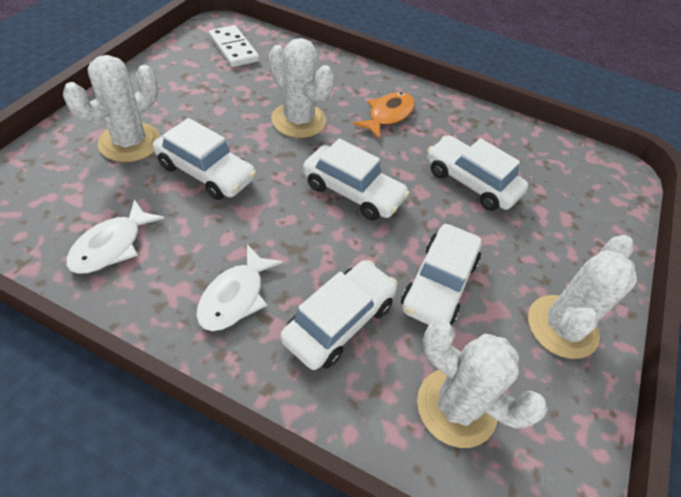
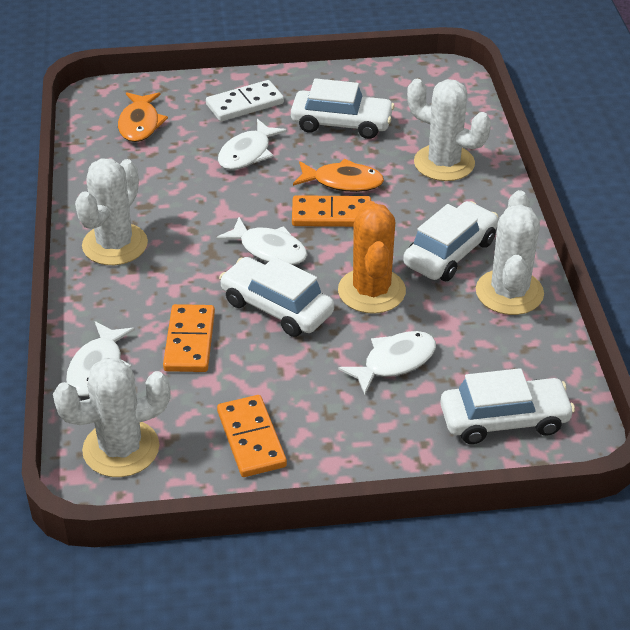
orange cactus: none = 0 -> [338,201,406,314] = 1
orange domino: none = 0 -> [163,304,215,372] [217,395,287,477] [292,195,371,227] = 3
orange fish: [353,92,415,139] = 1 -> [118,92,168,142] [293,159,384,192] = 2
white car: [153,118,256,200] [280,260,398,370] [303,138,410,220] [401,224,482,325] [427,135,528,211] = 5 -> [219,257,334,337] [291,78,395,139] [403,201,499,281] [440,368,575,444] = 4
white fish: [66,199,165,274] [196,245,283,331] = 2 -> [66,321,135,396] [216,217,307,265] [218,119,287,170] [338,331,436,395] = 4

